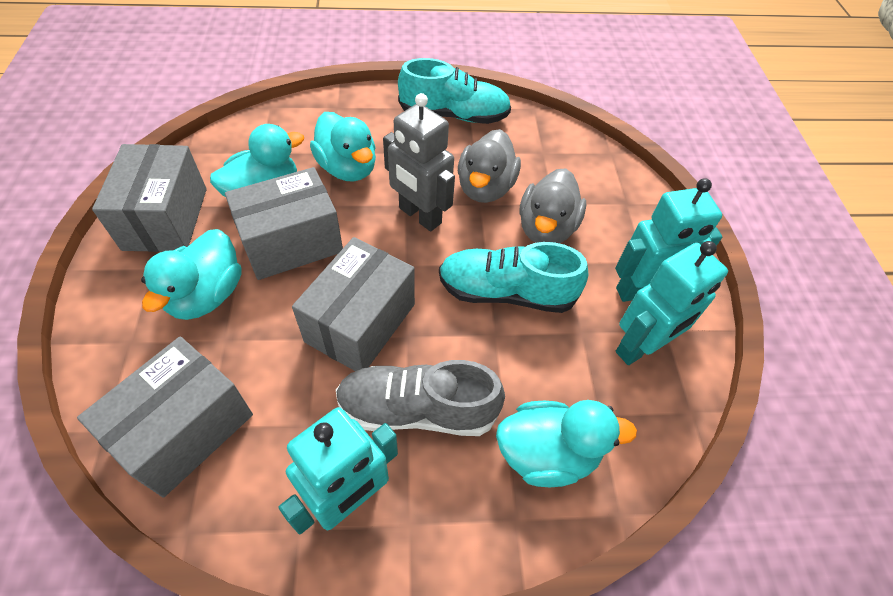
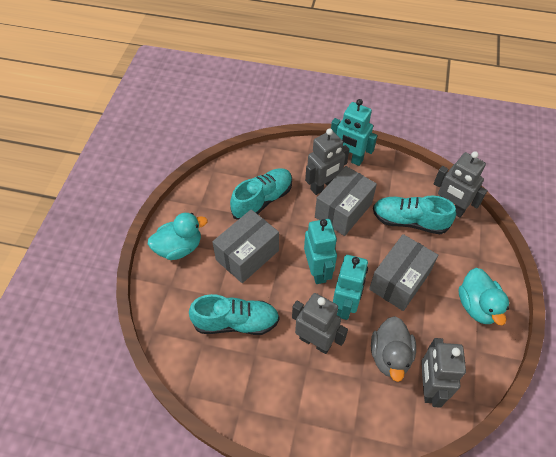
grey box: [77,336,253,498] [92,144,207,252] [225,167,343,280] [292,237,415,371] = 4 -> [212,209,279,283] [315,166,377,236] [369,234,438,311] = 3
grey duck: [458,129,521,203] [520,168,586,244] = 2 -> [371,316,416,382] = 1
grey robot: [383,93,455,231] = 1 -> [292,293,348,354] [305,128,349,195] [421,338,466,408] [434,151,488,218] = 4
grey shoe: [336,360,505,436] = 1 -> none = 0
turquoise duck: [141,229,241,320] [210,124,304,197] [310,112,376,182] [496,400,637,487] = 4 -> [148,213,208,260] [459,268,509,325] = 2
turquoise shoe: [398,58,511,124] [439,242,588,313] = 2 -> [189,294,280,335] [230,168,292,220] [373,196,456,234] = 3

